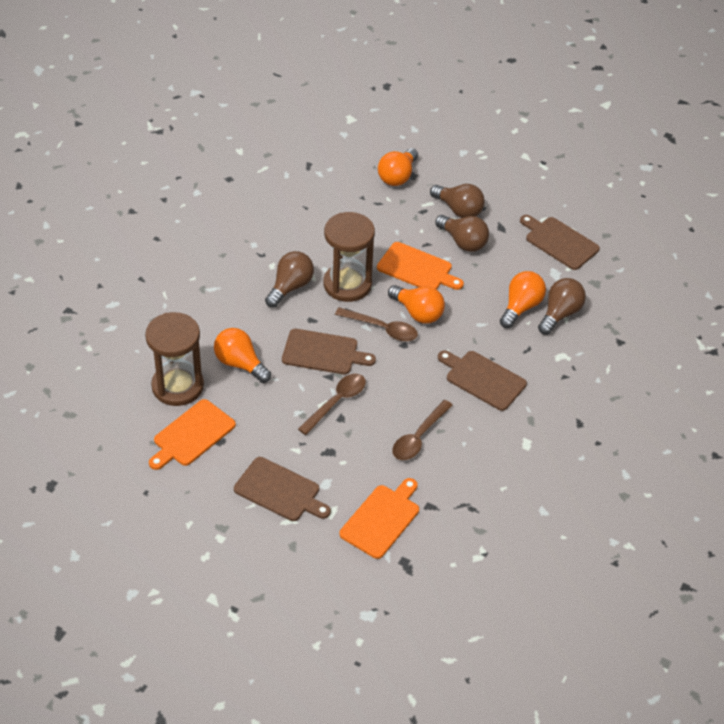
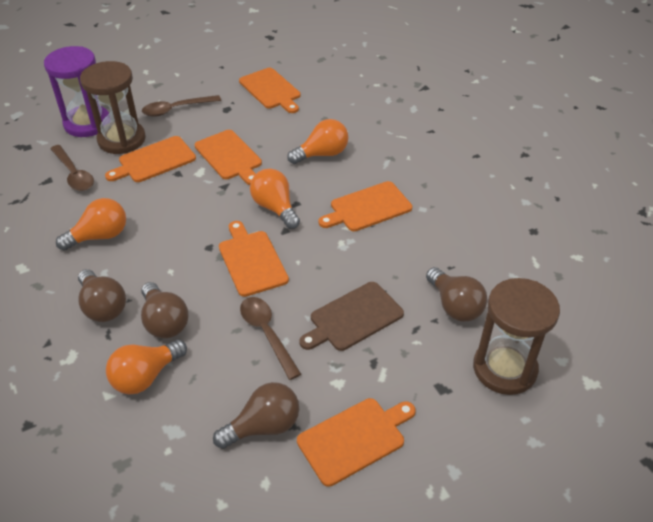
brown cutting board: [234,457,331,521] [282,329,376,375] [438,351,527,411] [520,215,600,270] = 4 -> [300,282,404,351] = 1
orange cutting board: [149,399,236,470] [339,478,419,559] [377,242,464,290] = 3 -> [105,136,196,182] [195,130,262,185] [219,221,289,297] [239,68,300,113] [297,398,416,487] [318,181,412,232] = 6
purple hourglass: none = 0 -> [44,46,109,137] = 1

